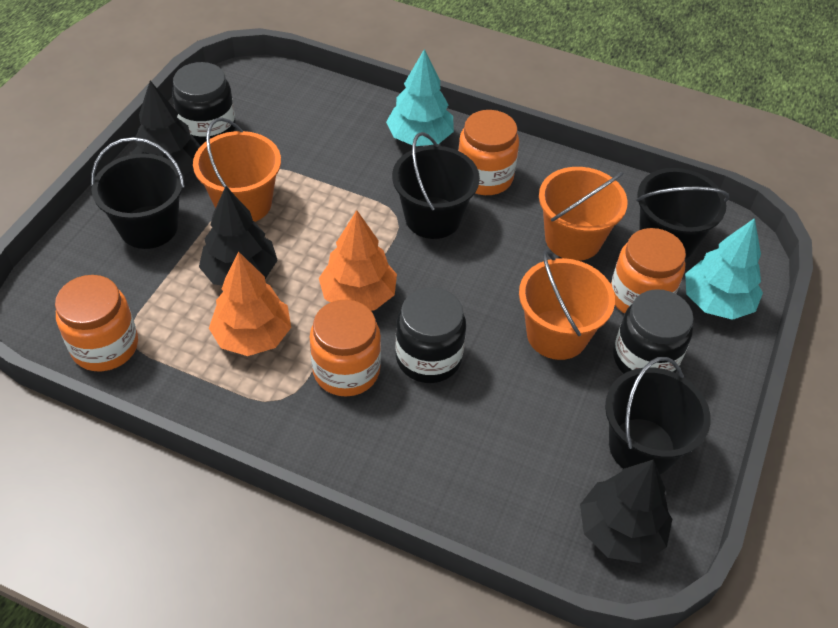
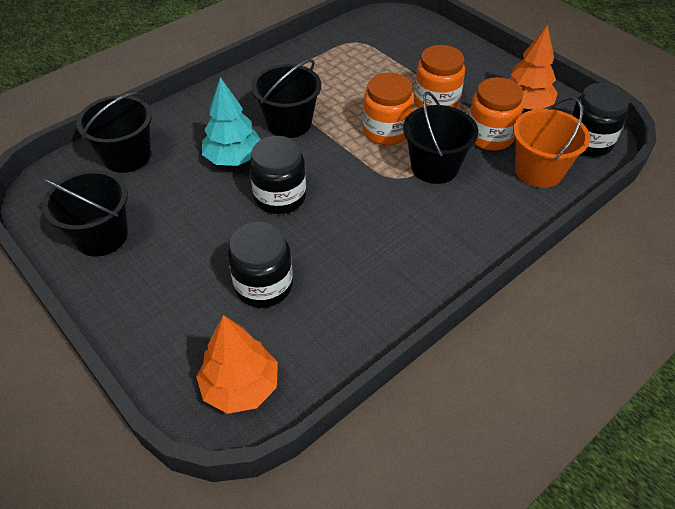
black tree: [131,81,201,176] [199,186,278,286] [580,460,672,563] = 3 -> none = 0
orange bucket: [193,118,281,222] [519,250,615,360] [539,167,628,261] = 3 -> [513,97,590,188] = 1
orange jar: [55,275,138,371] [310,300,381,397] [458,110,519,195] [611,228,686,314] = 4 -> [363,72,414,145] [414,45,465,108] [469,77,523,151] = 3
turquoise tree: [386,49,454,146] [685,218,763,320] = 2 -> [202,77,261,166] = 1

